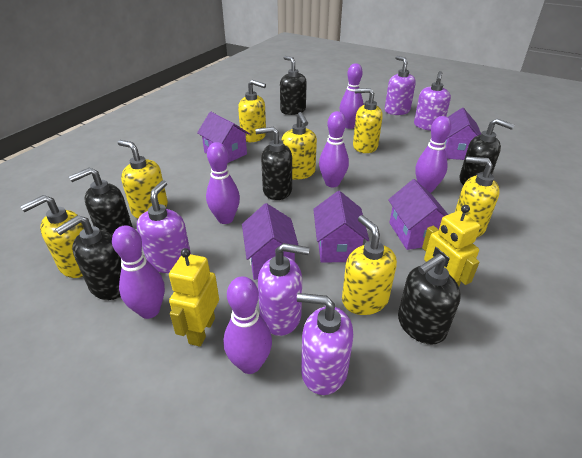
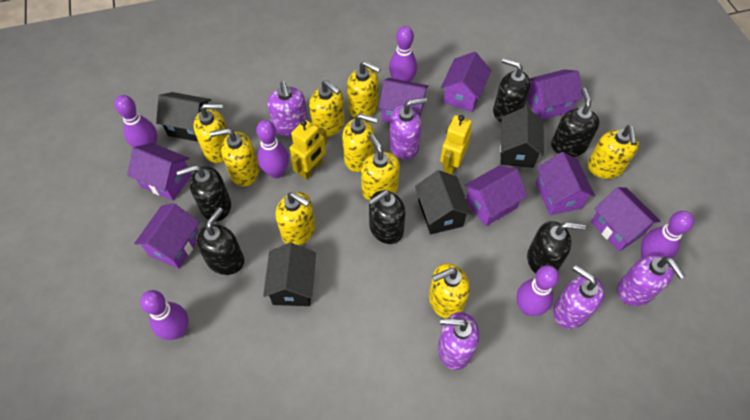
black house: none = 0 -> [156,92,211,142] [263,242,316,306] [415,170,472,234] [500,107,544,168] = 4
purple house: [197,112,250,163] [242,203,299,280] [313,191,369,263] [388,179,448,250] [445,108,481,160] = 5 -> [127,143,192,201] [134,203,200,269] [379,78,428,123] [441,52,491,112] [464,165,528,226] [527,69,583,120] [536,152,595,215] [591,187,660,252] = 8
yellow soap dispenser: [20,195,84,278] [118,140,168,219] [238,80,266,142] [281,112,317,180] [342,215,397,315] [353,88,383,153] [455,156,500,237] = 7 -> [193,103,228,163] [210,128,259,186] [276,192,315,245] [309,80,345,137] [342,113,378,172] [347,61,381,118] [361,134,400,200] [429,263,470,318] [587,125,639,179] = 9

